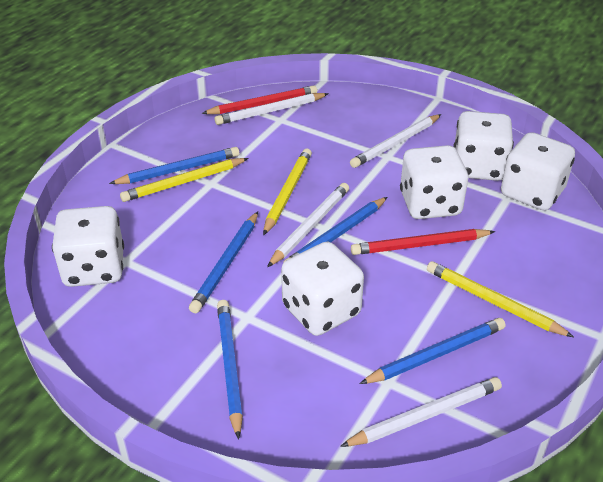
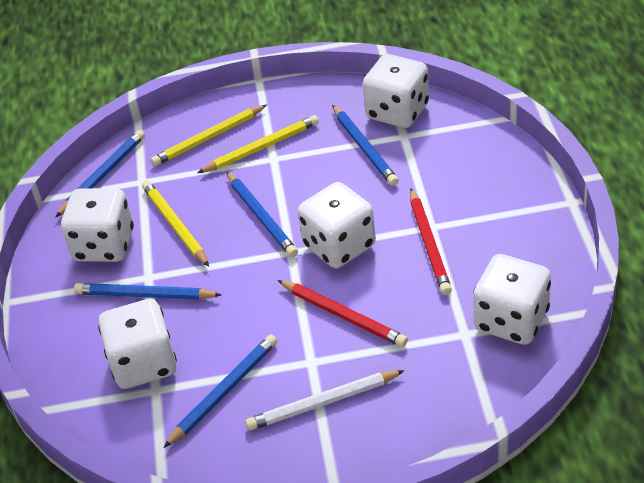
white pencil: [215,93,329,125] [267,183,349,267] [340,377,502,447] [350,114,441,168] = 4 -> [245,370,405,431] = 1

